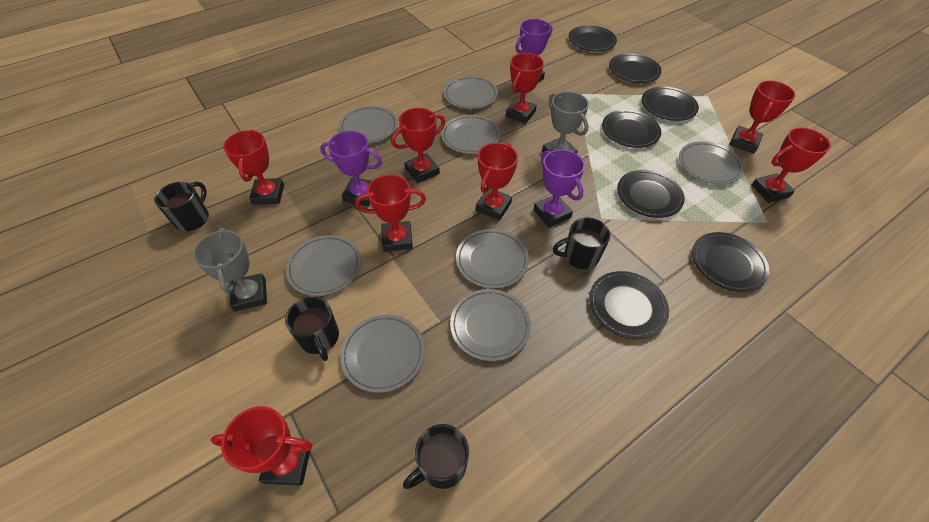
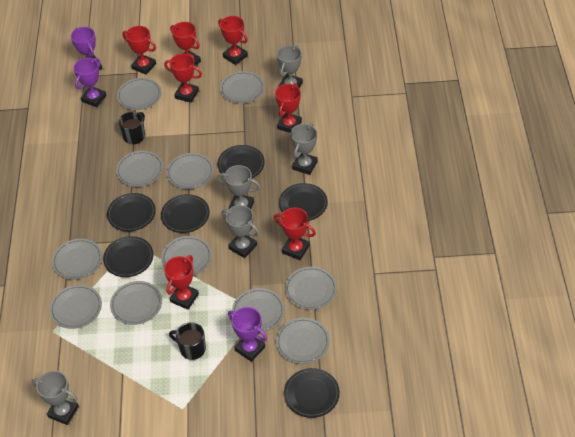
black mug: [154,182,209,231] [285,297,339,361] [403,424,469,489] [553,218,610,269] = 4 -> [119,112,145,144] [169,322,206,360] = 2
black plate: [568,25,617,51] [589,271,669,339] [602,110,661,148] [609,53,661,83] [617,170,685,218] [642,86,699,121] [692,232,769,292] = 7 -> [103,236,154,277] [107,193,156,232] [161,194,210,233] [217,145,265,178] [279,183,328,221] [284,368,340,418] = 6
grey plate: [286,235,361,296] [339,106,398,143] [340,315,425,393] [441,115,500,154] [444,76,498,109] [450,289,531,361] [456,229,529,289] [679,141,744,184] = 8 -> [50,285,102,329] [52,239,102,280] [110,281,162,325] [116,151,163,187] [117,78,162,110] [161,236,212,276] [166,153,214,189] [220,71,265,103] [232,288,285,333] [276,318,330,364] [285,267,337,310] = 11
grey trophy: [193,228,267,312] [542,91,589,153] = 2 -> [32,371,79,425] [217,165,261,209] [222,205,259,258] [277,45,303,88] [291,123,318,175] = 5
red trophy: [211,406,312,486] [223,129,284,205] [355,175,426,252] [391,108,445,183] [476,143,518,220] [506,53,544,124] [729,81,796,154] [751,127,831,203] = 8 -> [122,26,156,75] [164,54,202,103] [164,255,199,310] [170,22,201,66] [218,16,248,65] [274,207,316,260] [275,83,302,133] = 7

